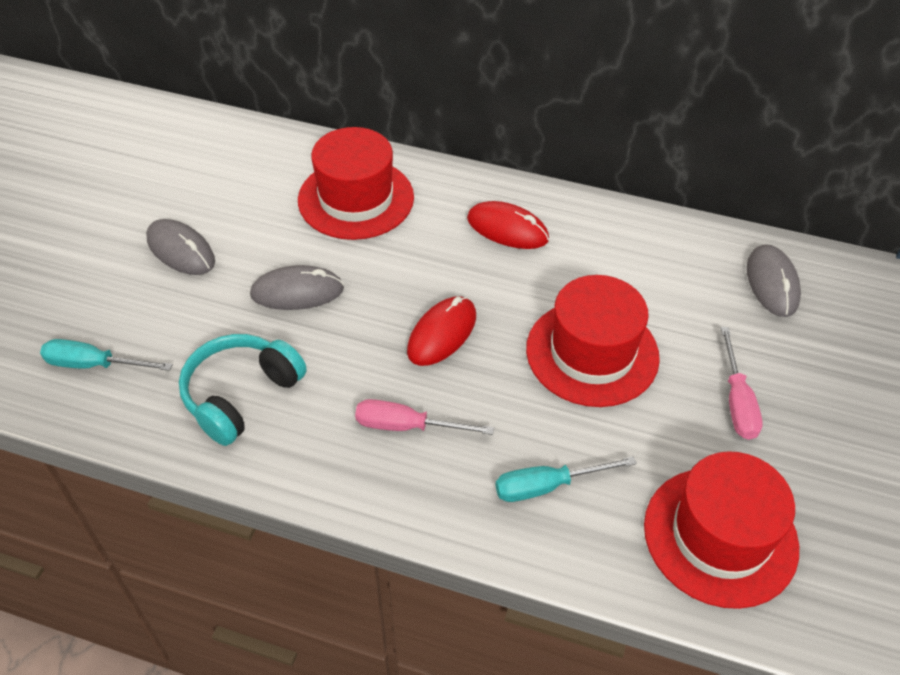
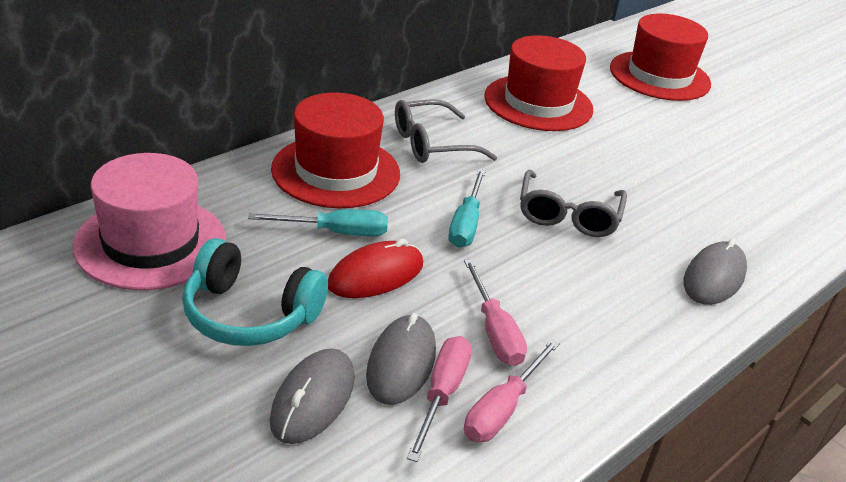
grey glasses: none = 0 -> [395,99,497,163] [520,170,627,237] = 2
pink hat: none = 0 -> [73,153,226,290] = 1
pink screwdriver: [355,399,494,435] [721,327,763,440] = 2 -> [407,336,472,462] [464,259,527,366] [464,339,560,442] = 3
red mouse: [407,296,476,366] [467,201,549,249] = 2 -> [328,239,423,298] = 1

